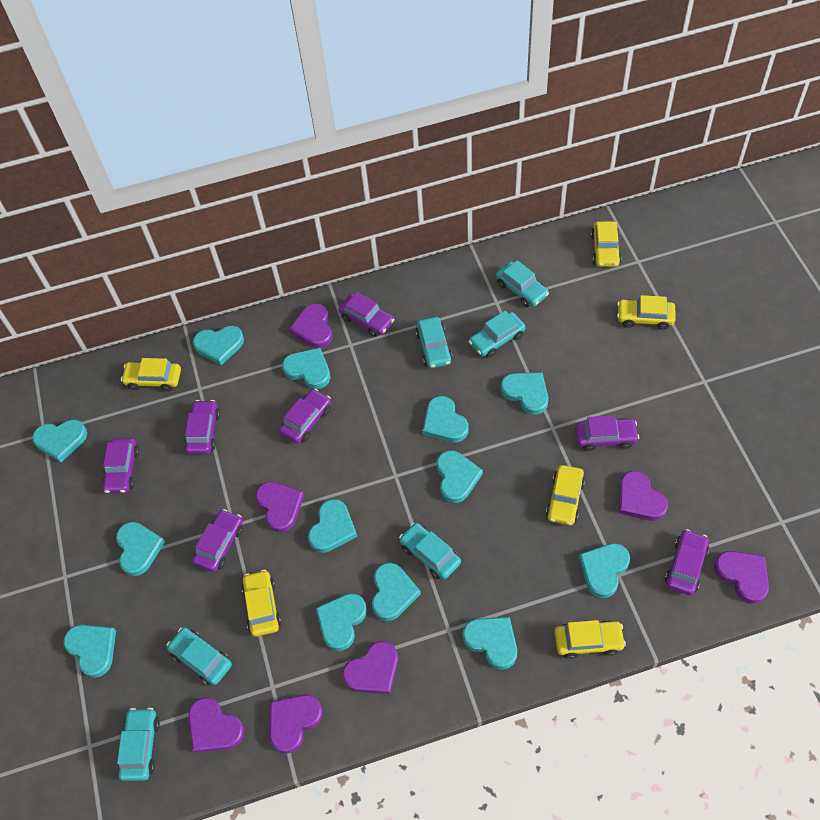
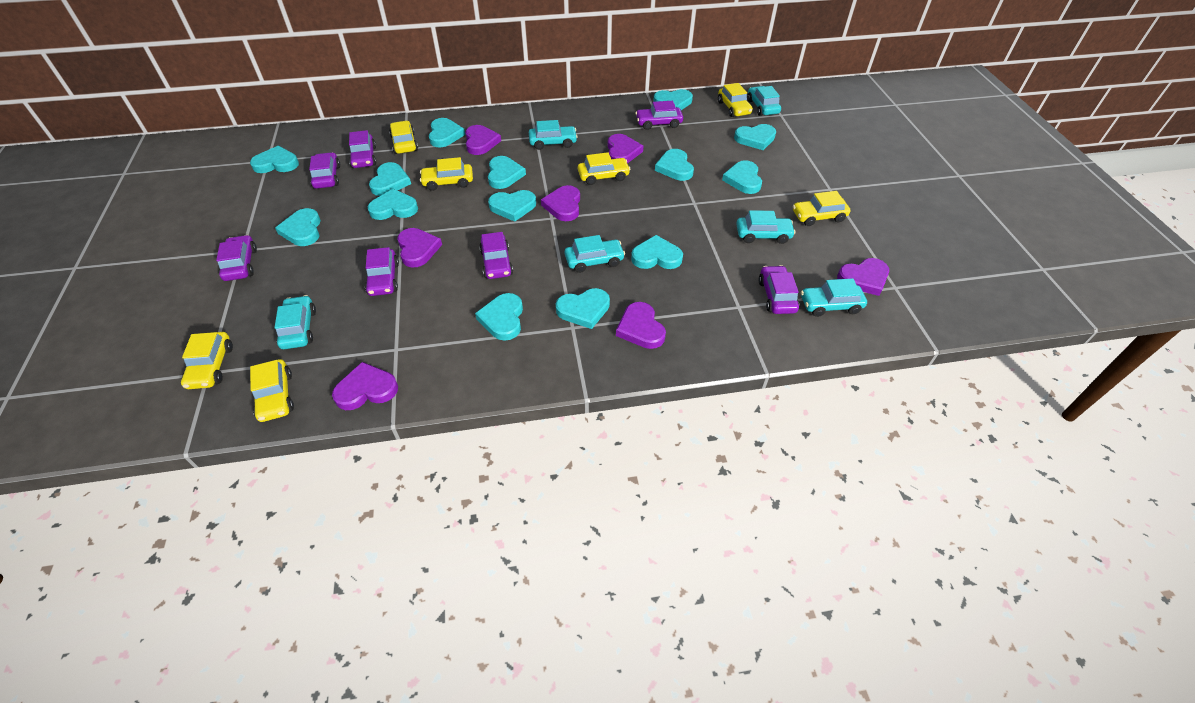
turquoise heart: [32,420,87,462] [63,625,116,678] [116,522,165,576] [193,326,244,365] [282,348,331,389] [308,499,357,553] [316,593,367,651] [372,562,421,621] [423,396,469,442] [436,450,483,503] [463,617,517,669] [501,373,548,415] [579,543,630,598] = 13 -> [250,146,299,173] [275,208,321,246] [368,189,418,220] [369,162,411,196] [429,118,465,147] [475,293,523,341] [488,156,526,189] [488,190,536,222] [556,288,610,329] [631,235,683,269] [653,89,693,110] [655,149,694,181] [722,160,762,194] [734,124,776,150] = 14
yellow car: [121,358,181,391] [242,570,281,637] [546,465,585,525] [554,620,626,659] [591,221,621,267] [617,295,676,330] = 6 -> [181,332,233,389] [250,359,294,422] [389,121,418,154] [420,157,473,191] [578,152,631,185] [718,83,753,117] [793,191,850,226] = 7

